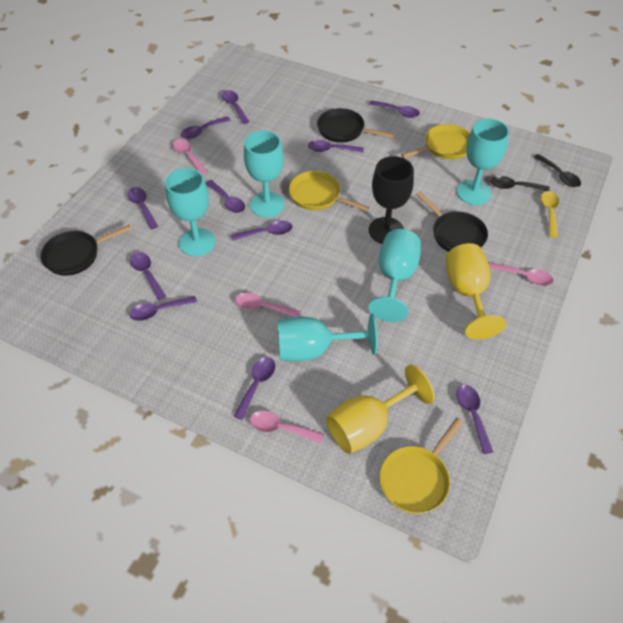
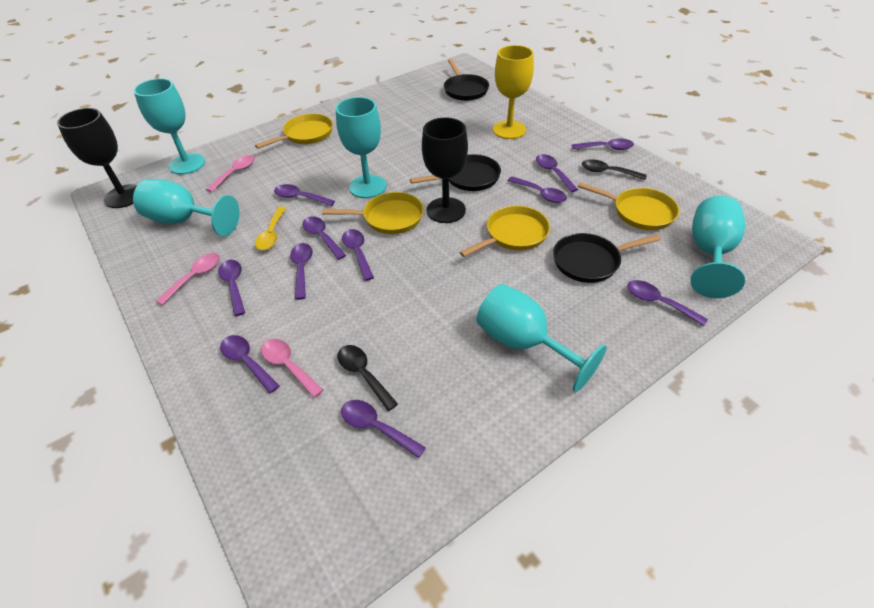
black goblet: [369,156,414,244] = 1 -> [57,108,137,208] [422,117,468,223] = 2
pink spoon: [173,139,208,175] [235,293,301,317] [250,411,324,443] [488,262,553,286] = 4 -> [156,253,220,305] [206,155,254,192] [261,339,323,398] = 3
yellow goblet: [326,365,435,454] [446,243,506,339] = 2 -> [493,45,534,139] = 1
yellow pan: [289,171,369,212] [379,418,463,514] [401,124,470,160] = 3 -> [255,114,333,149] [322,192,424,234] [460,206,550,257] [578,182,679,230] = 4

